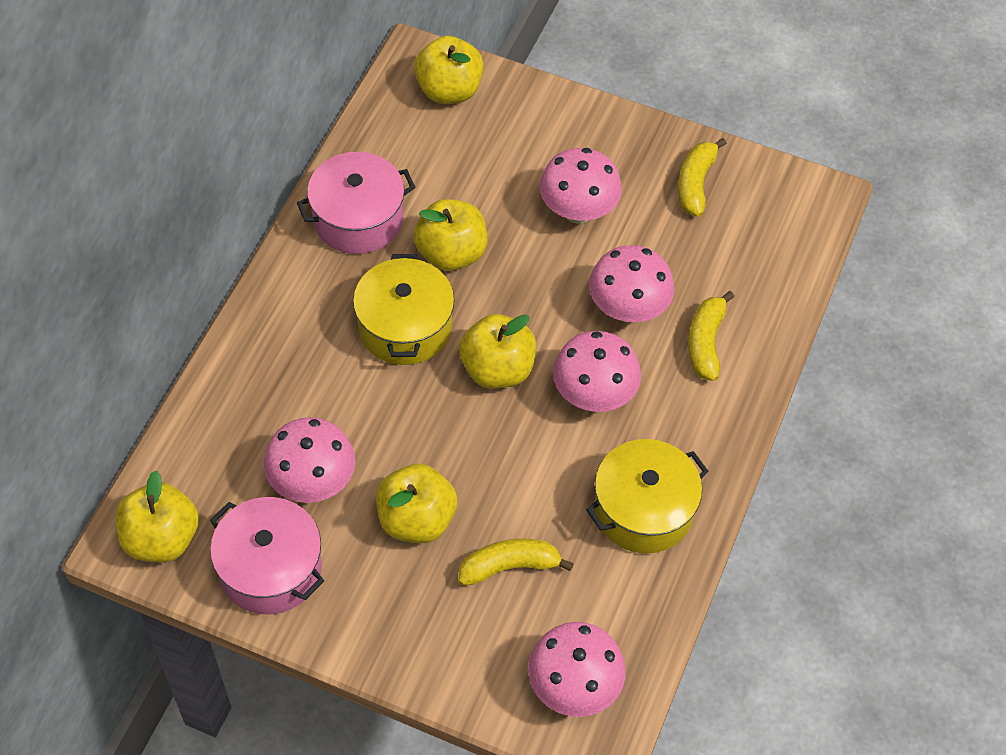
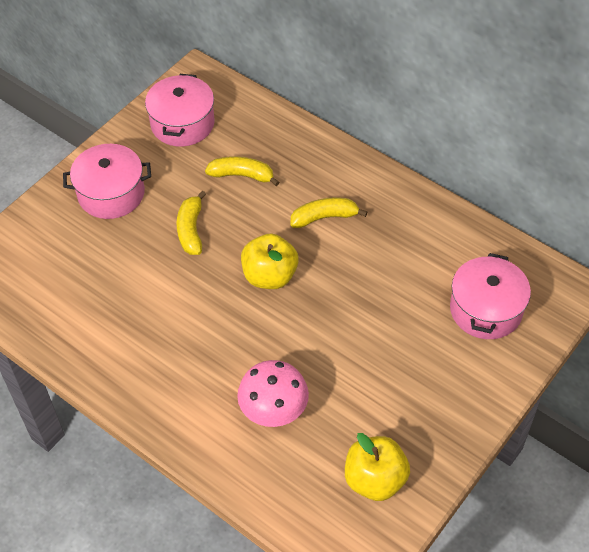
pink mushroom: [264,417,356,503] [528,622,626,717] [540,148,622,224] [553,331,641,412] [589,245,674,322] = 5 -> [237,360,309,427] = 1
pink pot: [210,497,324,615] [297,152,415,254] = 2 -> [63,144,151,219] [145,74,215,147] [450,253,531,339] = 3
yellow apple: [115,470,199,562] [376,464,457,543] [413,199,487,271] [414,36,483,104] [459,314,536,389] = 5 -> [241,234,298,289] [345,433,410,501] = 2
yellow pot: [353,254,454,365] [586,439,708,553] = 2 -> none = 0

